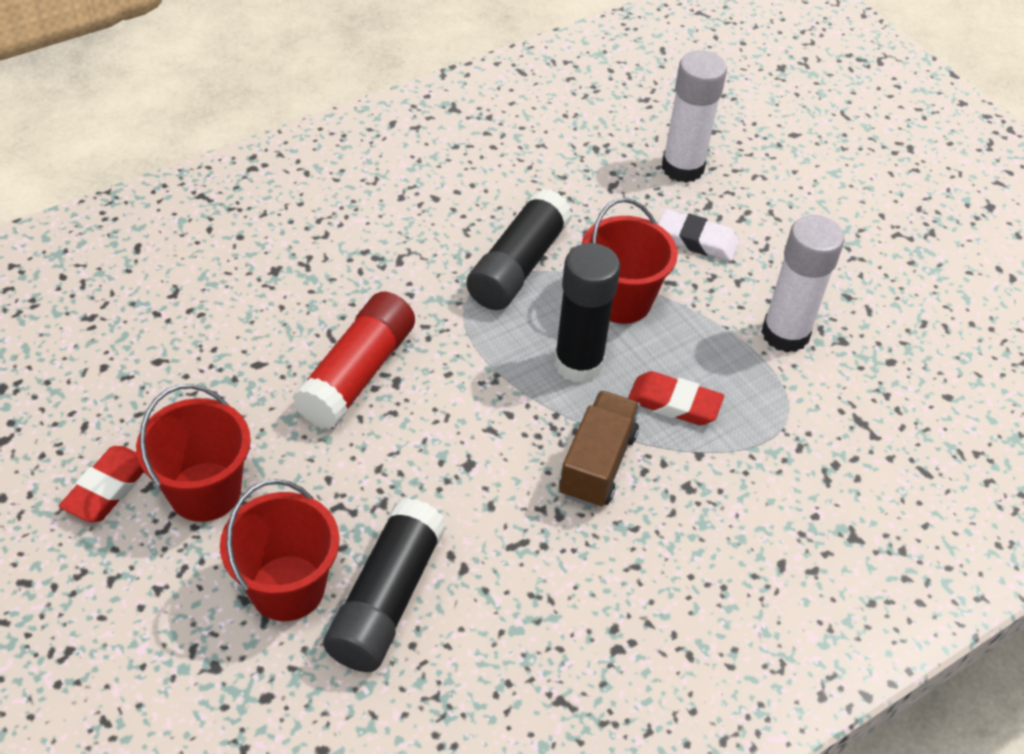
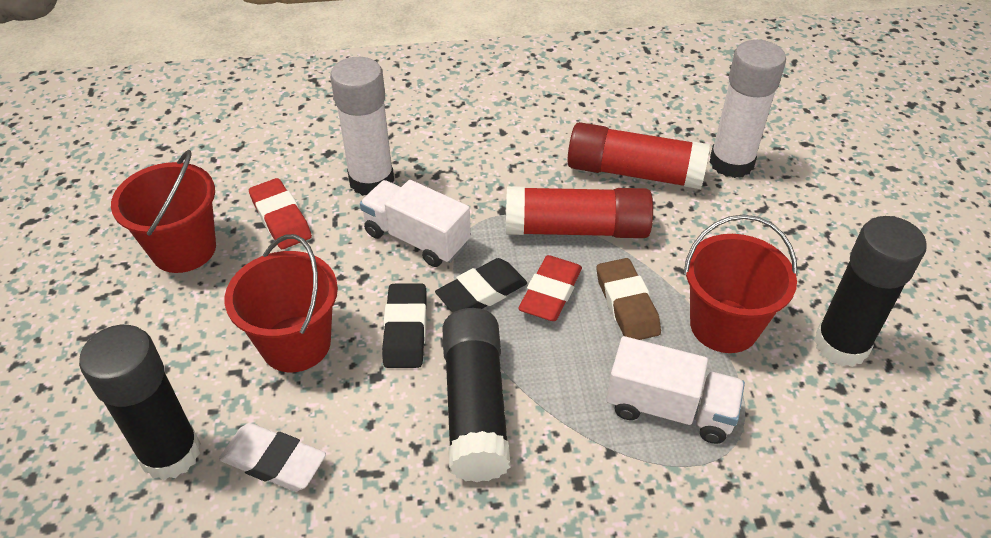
black eraser: none = 0 -> [382,284,427,368] [435,258,527,313] = 2
brown eraser: none = 0 -> [596,258,661,340] = 1
brown truck: [559,390,640,508] = 1 -> none = 0
red glue stick: [292,292,415,429] = 1 -> [506,186,653,238] [567,122,710,189] = 2
white truck: none = 0 -> [360,180,471,267] [606,336,745,444] = 2

